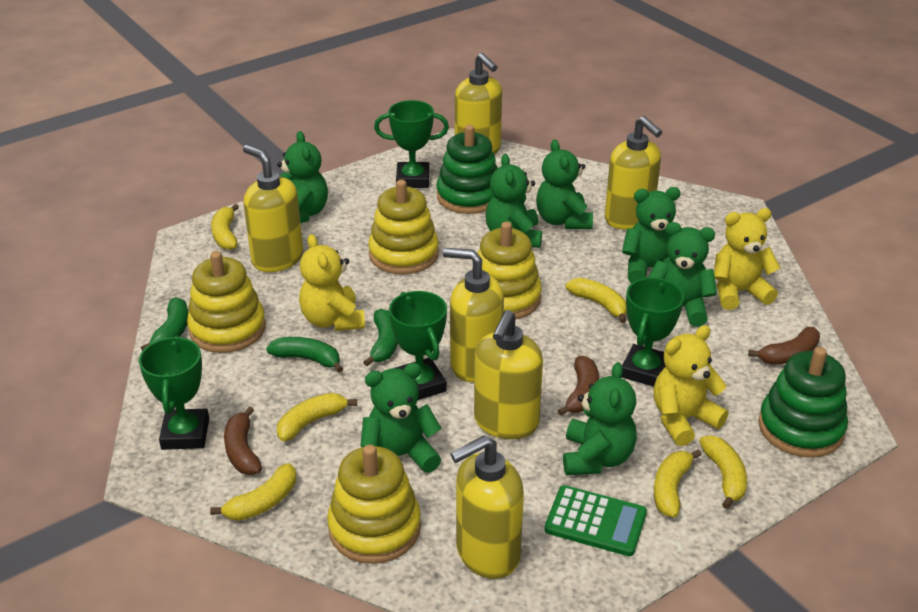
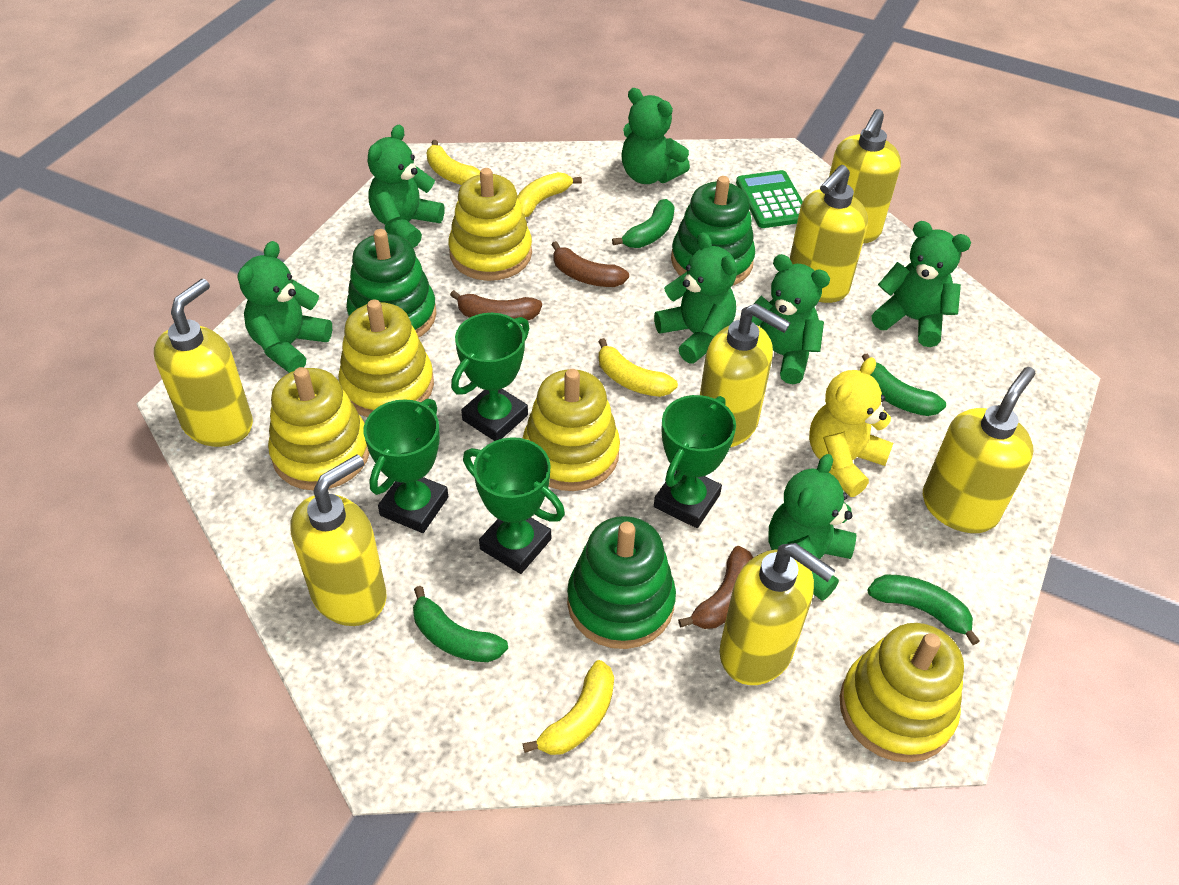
green banana: [141,297,188,351] [266,337,343,372] [363,309,398,366] = 3 -> [413,586,508,662] [612,199,675,248] [862,354,946,416] [867,575,980,645] = 4
green stacking toy: [437,125,498,214] [758,347,848,458] = 2 -> [346,229,437,338] [567,516,676,649] [671,176,755,286] = 3
yellow banana: [210,463,296,521] [211,204,239,250] [277,393,357,441] [566,278,627,323] [654,449,702,518] [699,435,747,509] = 6 -> [427,140,480,185] [517,172,582,217] [523,660,614,755] [598,338,678,397] = 4
yellow soap dispenser: [243,145,303,272] [443,248,504,382] [450,435,524,579] [455,53,502,155] [474,310,543,439] [605,116,662,230] = 6 -> [154,279,253,447] [291,455,387,626] [700,303,790,447] [719,543,836,685] [790,165,868,303] [829,109,901,243] [923,367,1036,533] = 7
yellow stacking toy: [187,251,266,353] [327,444,421,564] [368,180,439,274] [472,222,542,320] = 4 -> [268,367,370,490] [338,299,434,417] [448,168,532,281] [523,369,620,491] [840,623,964,763] = 5
yellow teddy bear: [299,234,365,331] [653,325,728,446] [714,208,781,310] = 3 -> [809,357,893,497] = 1

